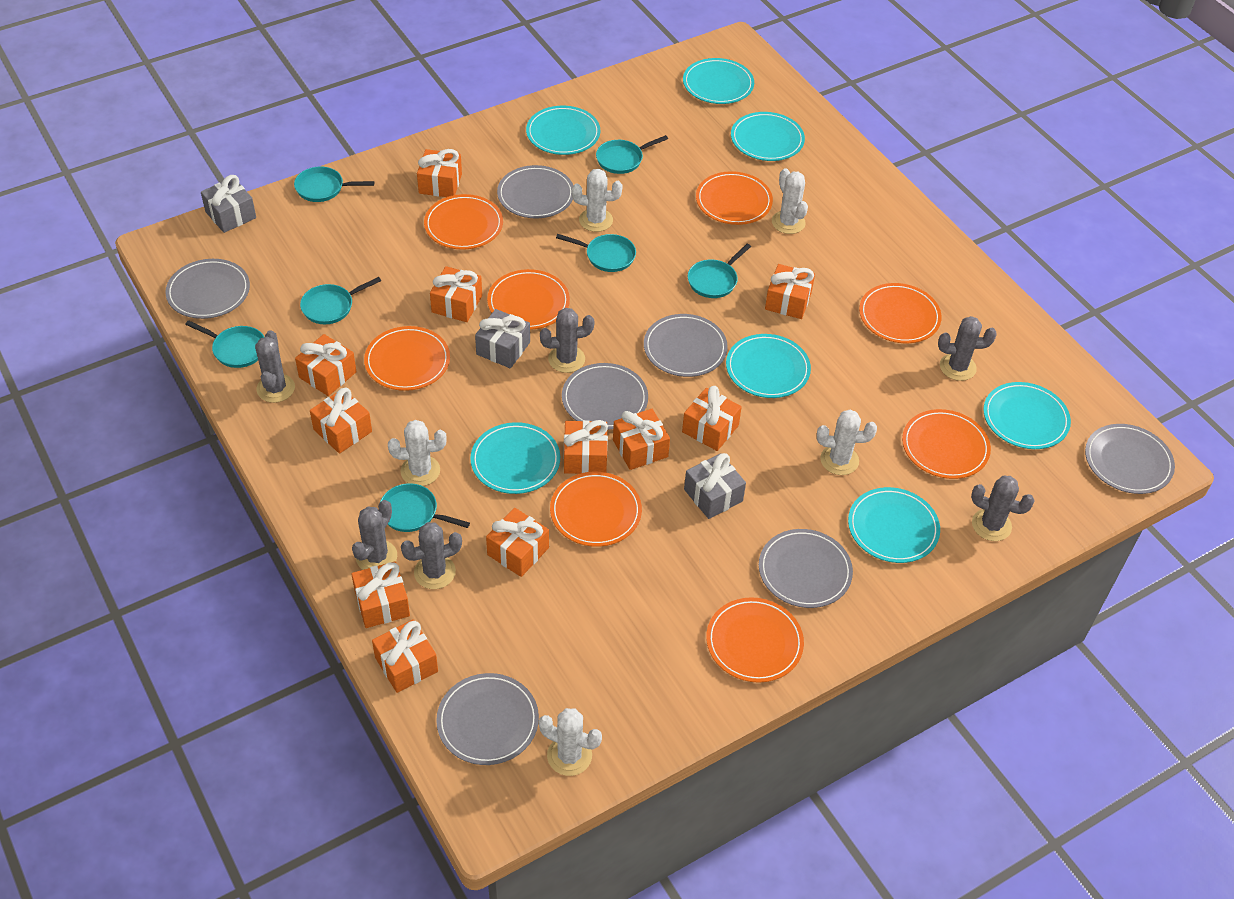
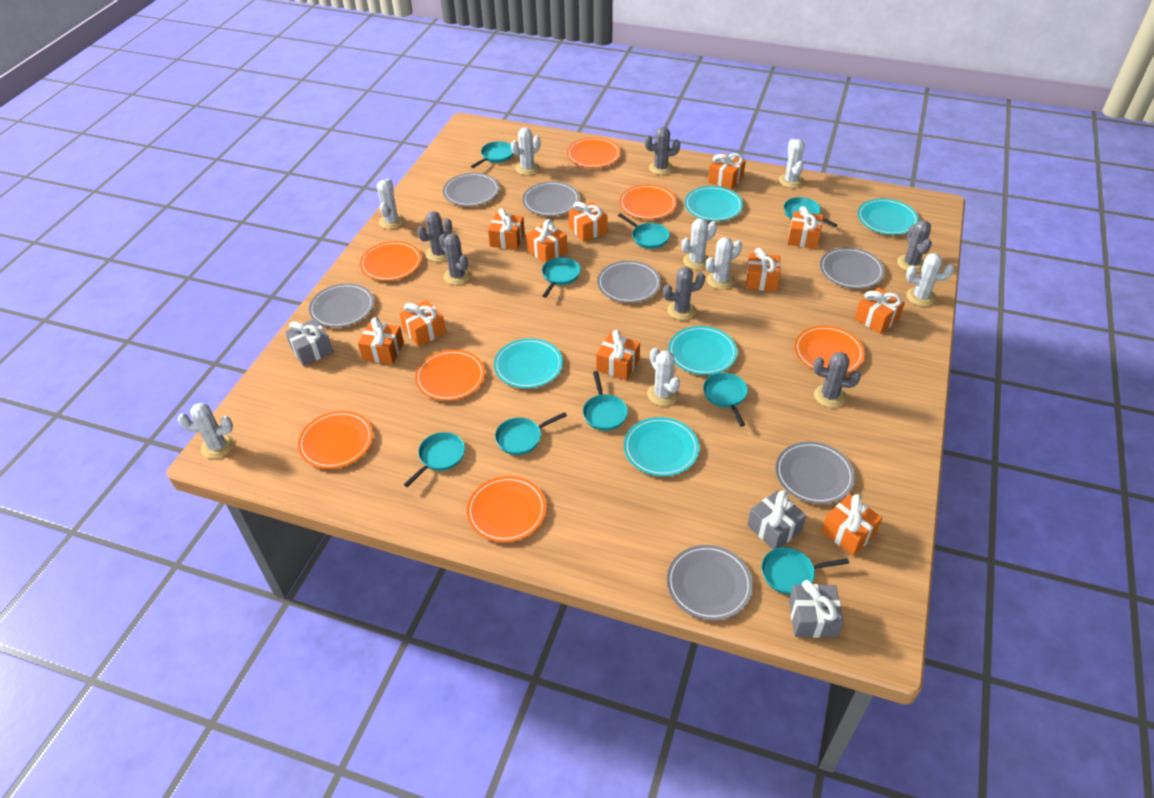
orange plate: [364,326,450,391] [424,194,503,250] [487,269,570,330] [550,472,642,547] [696,171,773,225] [706,597,804,682] [859,283,942,343] [902,409,991,479] = 8 -> [298,411,373,469] [360,241,422,281] [415,350,485,401] [467,476,546,542] [567,137,621,168] [619,184,677,219] [794,326,865,373] = 7
turquoise pan: [185,320,264,368] [294,167,374,202] [300,277,381,324] [380,483,470,532] [556,234,636,272] [596,135,668,174] [688,244,751,298] = 7 -> [404,432,465,487] [471,141,513,168] [495,412,567,455] [542,257,581,298] [583,371,628,431] [618,213,670,249] [703,373,748,427] [761,547,849,595] [784,197,837,227] = 9
turquoise plate: [470,422,560,494] [526,106,600,155] [683,58,754,104] [726,334,811,398] [731,112,805,161] [848,487,940,563] [983,382,1071,449] = 7 -> [494,338,563,388] [624,417,699,476] [668,326,737,375] [684,186,743,221] [857,198,919,235] = 5
white cactus: [388,420,446,486] [539,708,602,776] [572,169,623,232] [772,168,808,234] [817,410,877,475] = 5 -> [178,403,234,459] [377,179,404,229] [511,128,541,175] [647,348,680,406] [682,218,717,270] [706,237,742,289] [779,139,805,188] [906,253,954,306] = 8

